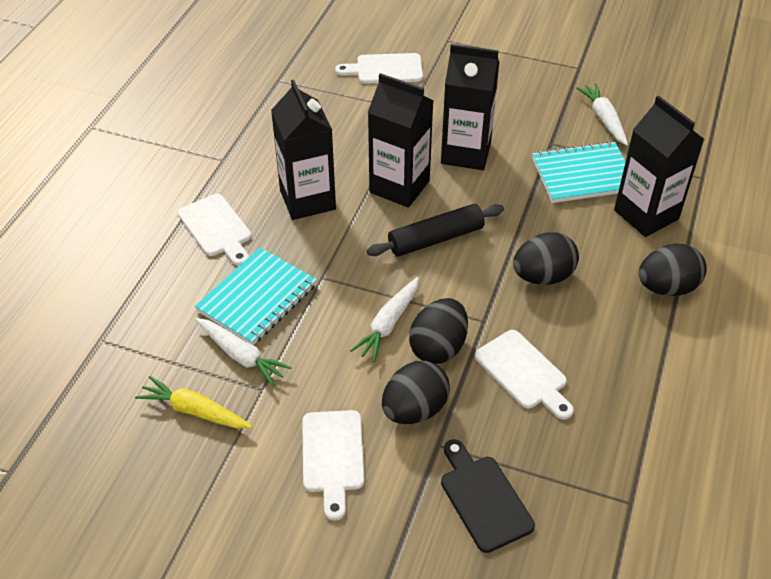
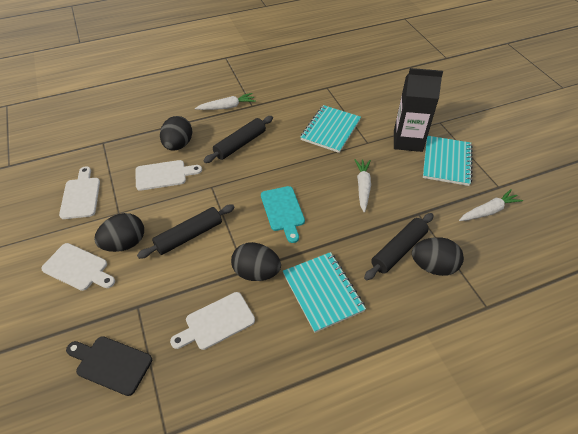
black carton: [271,80,336,220] [368,73,433,208] [441,44,499,170] [614,95,704,237] = 4 -> [394,68,443,152] = 1
black rolling pin: [367,204,504,257] = 1 -> [137,204,235,259] [203,116,273,163] [364,213,434,280] = 3
turquoise cutting board: none = 0 -> [261,186,305,243] = 1
turquoise notebook: [195,247,317,345] [532,141,626,203] = 2 -> [283,252,366,333] [301,105,361,153] [423,136,473,186] = 3
yellow carrot: [135,376,252,429] = 1 -> none = 0

